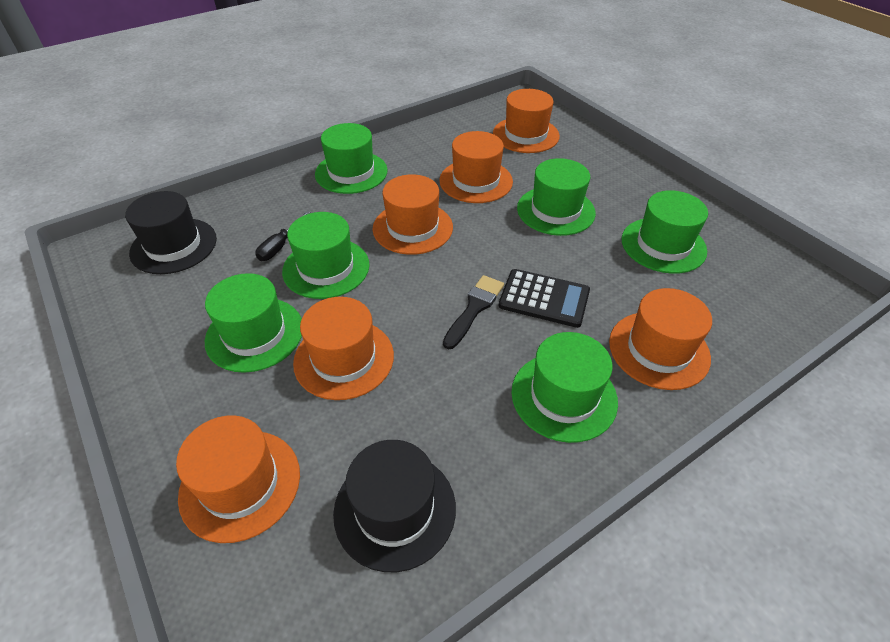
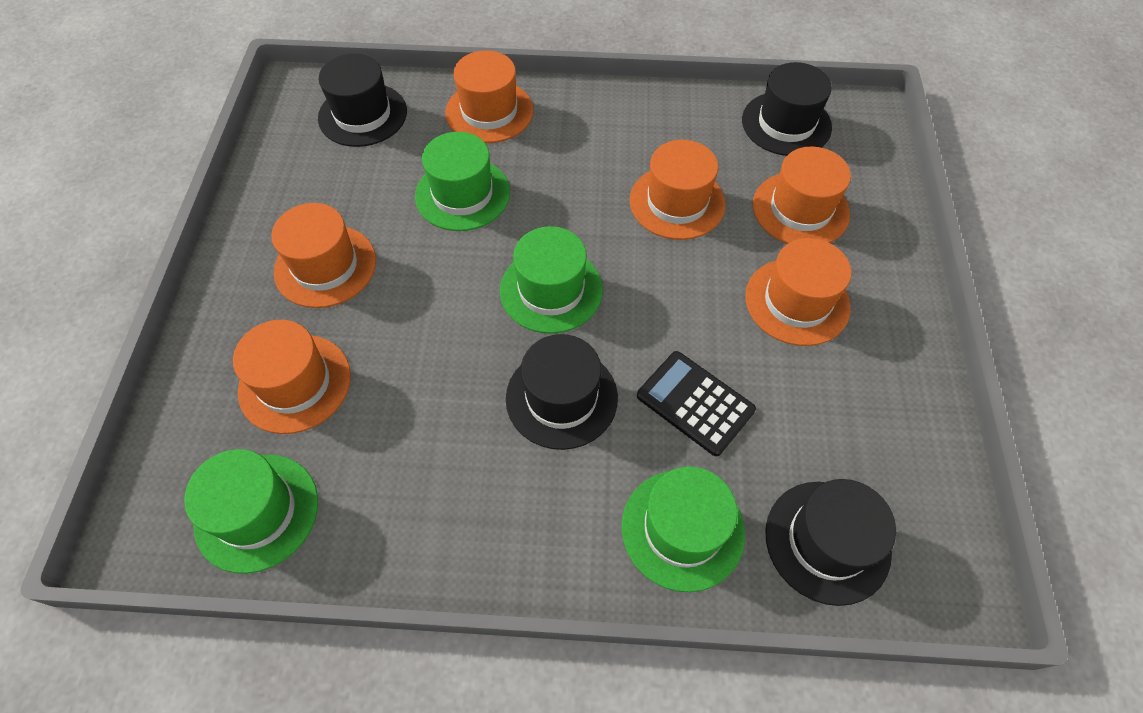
black brush: [443,275,504,349] = 1 -> none = 0
black hat: [125,191,217,274] [333,440,456,572] = 2 -> [318,54,407,147] [506,334,618,450] [742,62,832,156] [766,479,896,606] = 4
black screwdriver: [256,211,310,261] = 1 -> none = 0
green hat: [205,273,302,373] [282,212,370,299] [315,123,388,194] [511,332,618,443] [517,158,596,236] [622,190,708,274] = 6 -> [184,449,318,574] [415,132,510,231] [500,226,603,334] [622,466,745,592] = 4

